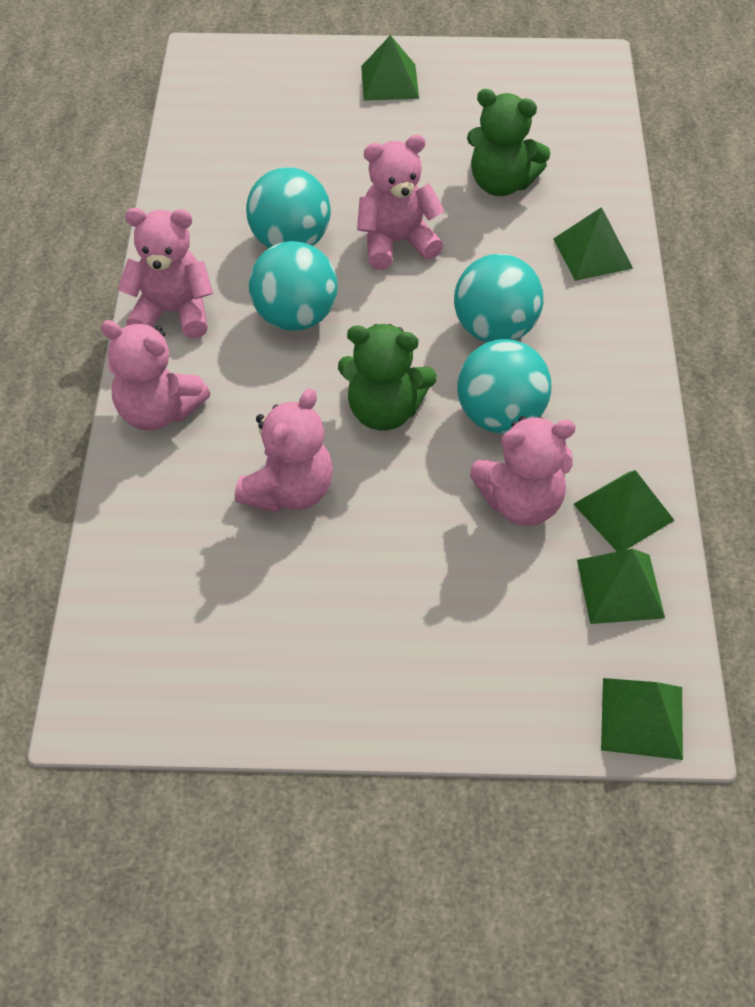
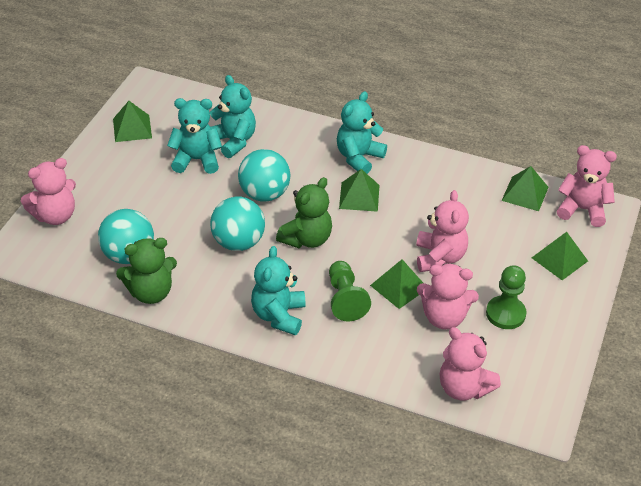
green pawn: none = 0 -> [329,261,371,321] [486,265,526,329] = 2
turquoise ball: [246,168,331,248] [249,241,338,331] [454,254,543,342] [457,339,551,434] = 4 -> [98,209,154,264] [210,197,265,251] [238,149,290,202] = 3
turquoise teddy bear: none = 0 -> [167,98,222,174] [210,75,256,158] [251,246,306,335] [337,91,387,174] = 4

